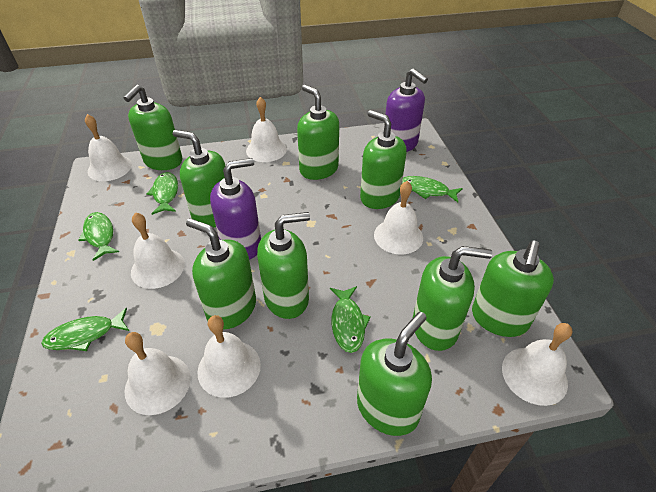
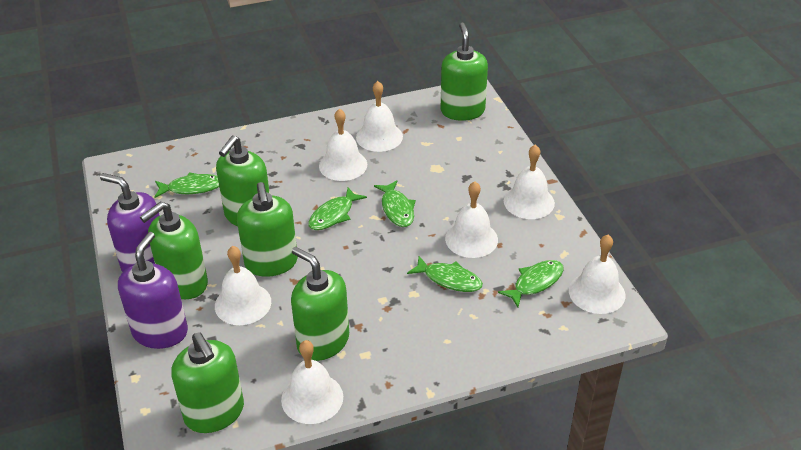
green soap dispenser: [124,84,182,170] [173,130,225,228] [186,218,256,329] [257,212,310,319] [297,85,339,180] [357,312,432,436] [360,110,407,209] [413,246,492,351] [472,241,554,337] = 9 -> [140,201,208,299] [171,332,244,433] [216,136,270,226] [237,182,298,277] [291,247,349,361] [441,23,488,121] = 6

